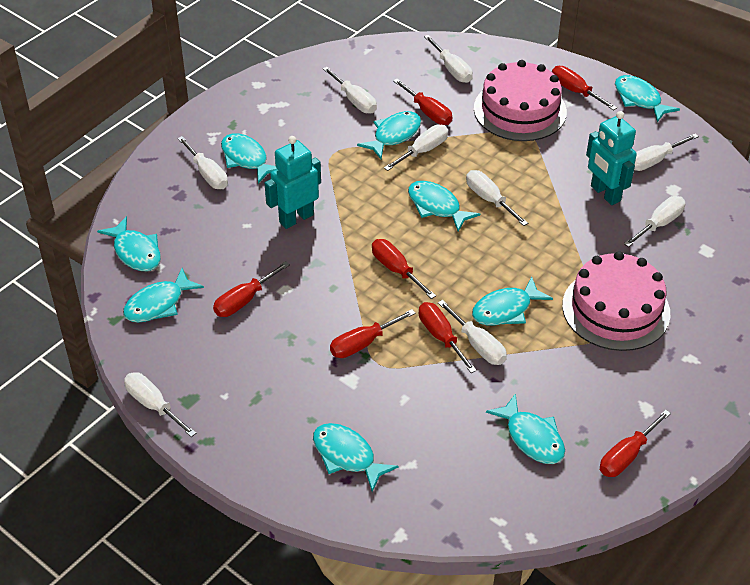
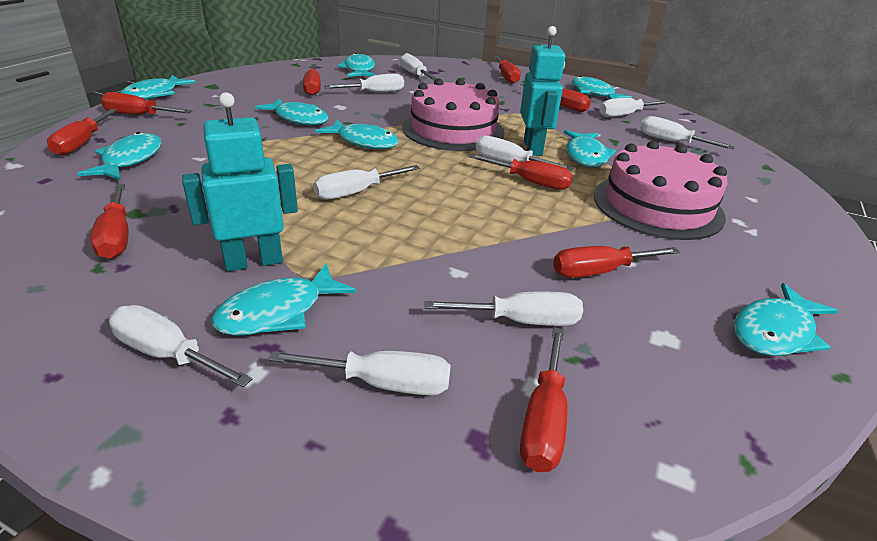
red screwdriver: [213,262,290,317] [330,309,416,358] [372,239,436,299] [393,79,452,125] [419,302,477,373] [552,66,617,110] [600,409,671,477] = 7 -> [47,109,117,156] [90,184,129,259] [101,92,192,115] [303,64,321,96] [469,154,573,190] [494,56,521,84] [520,83,591,112] [520,327,567,472] [553,246,680,278] = 9

